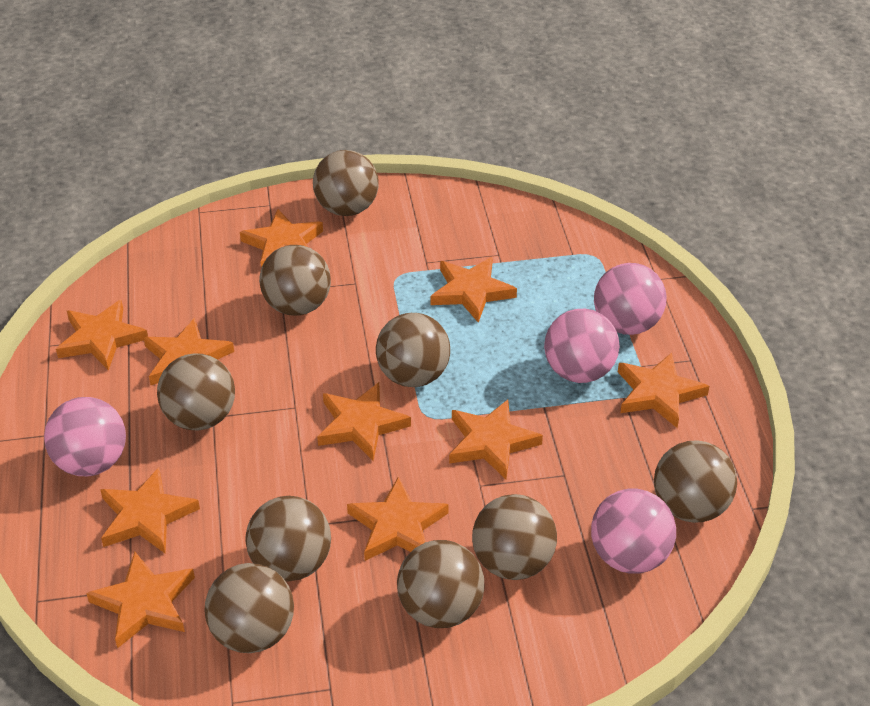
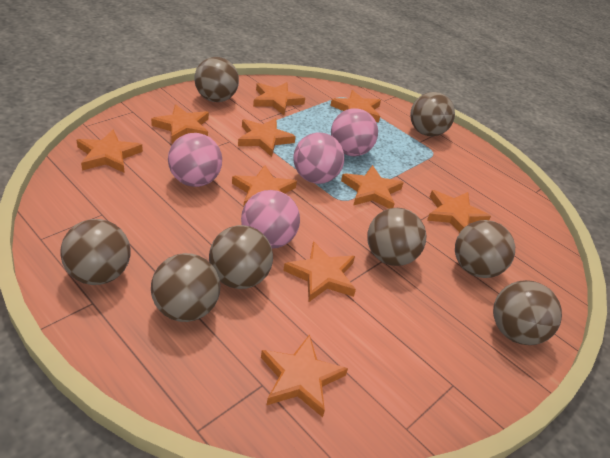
brown ball: [157,353,235,430] [204,563,294,653] [246,496,331,581] [259,245,331,316] [313,150,379,216] [376,313,450,387] [397,540,484,628] [472,494,557,580] [654,440,737,523] = 9 -> [60,219,131,285] [151,253,220,322] [194,57,239,102] [209,225,273,289] [367,208,426,266] [410,92,455,136] [455,220,515,278] [493,280,562,345] = 8

